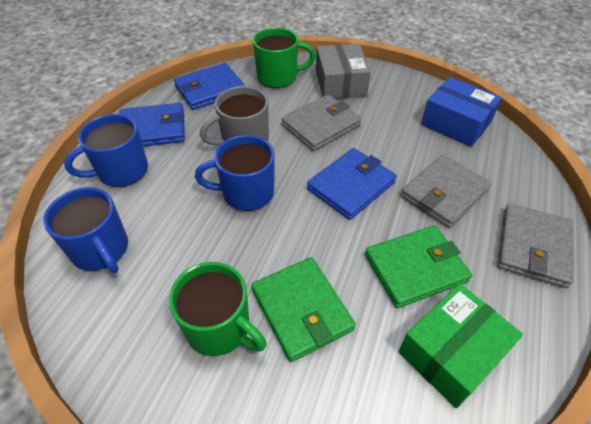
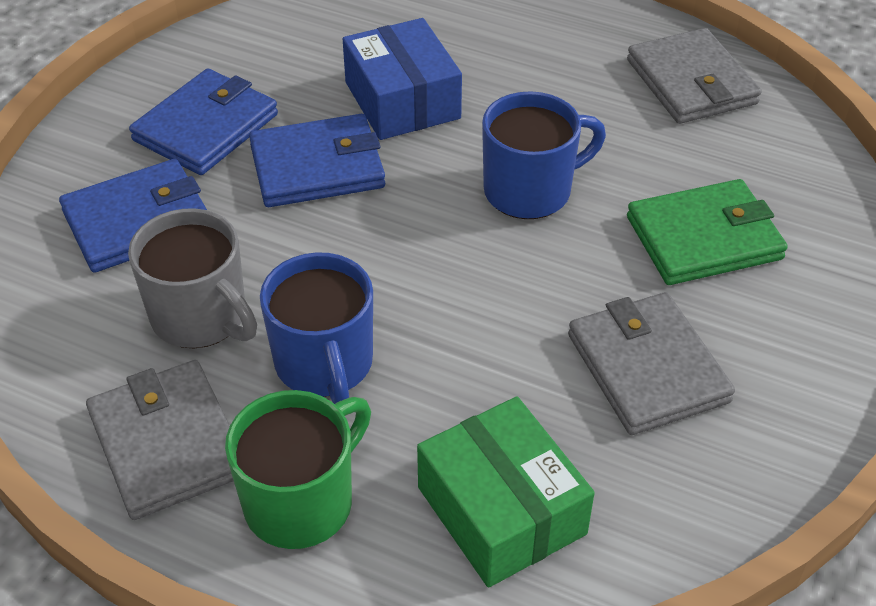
blue mug: [43,187,128,273] [64,114,148,187] [195,135,275,211] = 3 -> [260,252,373,404] [482,91,606,219] = 2
green mug: [169,262,267,356] [253,28,316,88] = 2 -> [225,390,371,549] = 1
green wallet: [251,257,356,362] [365,225,472,308] = 2 -> [627,179,788,285] = 1
grey box: [316,43,371,99] = 1 -> none = 0

